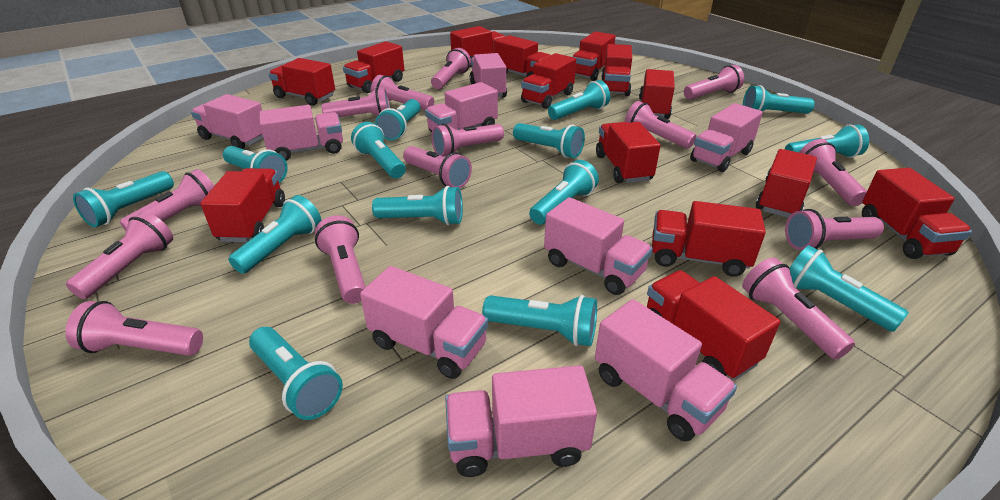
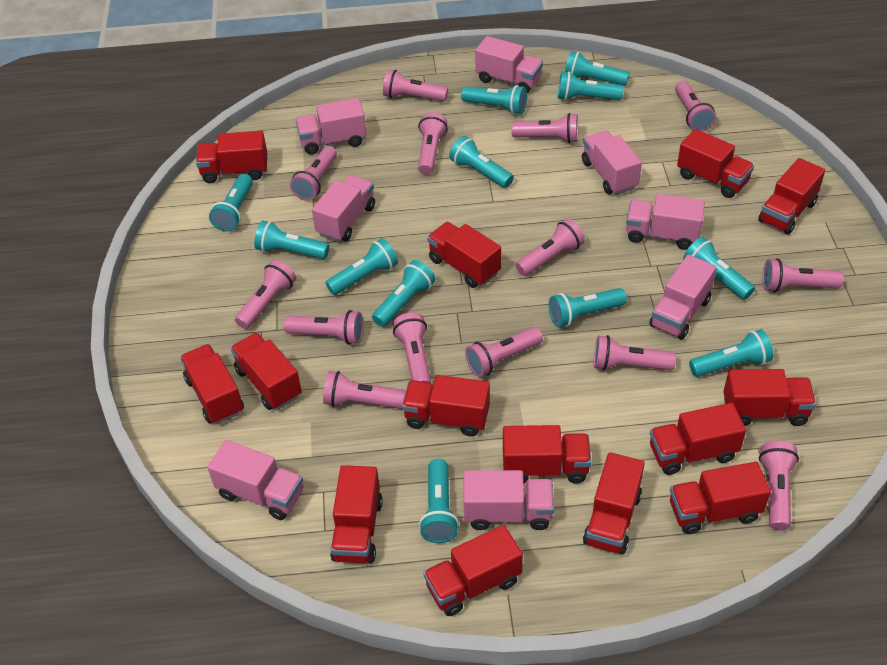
pink truck: [191,94,263,149] [259,105,343,161] [360,266,488,379] [425,82,498,132] [445,365,597,477] [470,53,507,97] [544,197,653,295] [595,299,737,441] [690,103,763,172] = 9 -> [207,440,303,520] [296,98,366,155] [312,175,375,242] [464,470,554,530] [475,36,543,93] [582,131,642,195] [626,194,705,250] [649,255,717,339] = 8
turquoise flashlight: [73,171,174,227] [223,146,288,183] [228,195,321,274] [249,327,343,420] [351,122,406,178] [372,186,463,225] [375,99,421,140] [482,295,597,346] [513,123,585,158] [529,160,599,225] [548,80,610,120] [743,85,815,114] [785,124,869,158] [790,245,909,332] = 14 -> [209,174,253,232] [254,220,329,259] [326,238,398,295] [372,260,435,327] [419,459,459,543] [449,136,514,188] [461,85,527,114] [549,288,627,327] [558,71,623,101] [565,51,630,86] [683,237,755,300] [689,329,773,377] = 12

